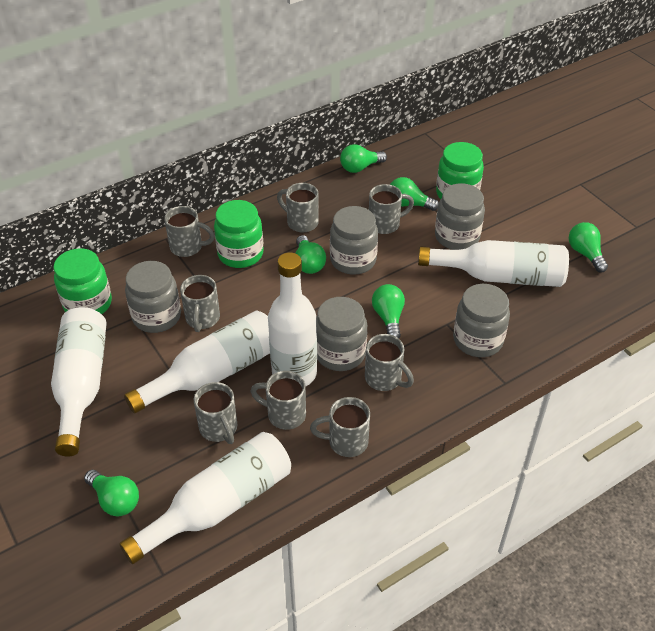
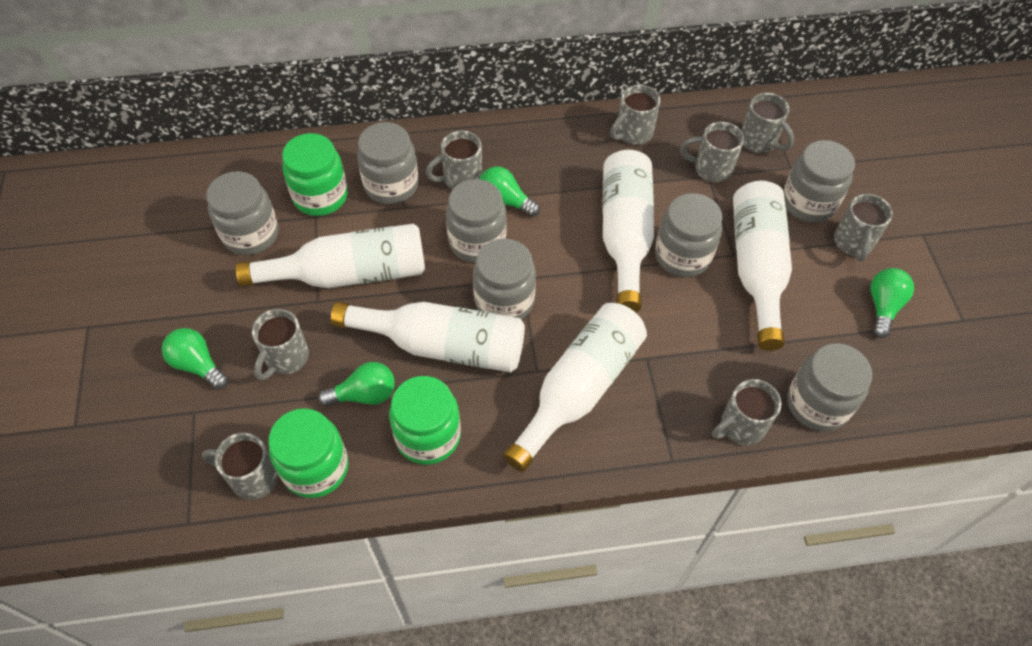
green light bulb: [84,470,139,516] [295,235,326,274] [340,144,387,173] [372,284,405,338] [390,177,439,211] [569,222,608,272] = 6 -> [162,328,228,390] [318,362,395,407] [480,166,540,217] [871,268,914,338] = 4
grey jar: [125,261,181,333] [316,297,367,371] [330,206,378,275] [435,183,485,250] [453,284,510,357] = 5 -> [206,171,278,255] [357,122,419,204] [446,179,507,263] [473,238,536,319] [655,193,722,277] [783,140,855,223] [787,344,872,431] = 7

